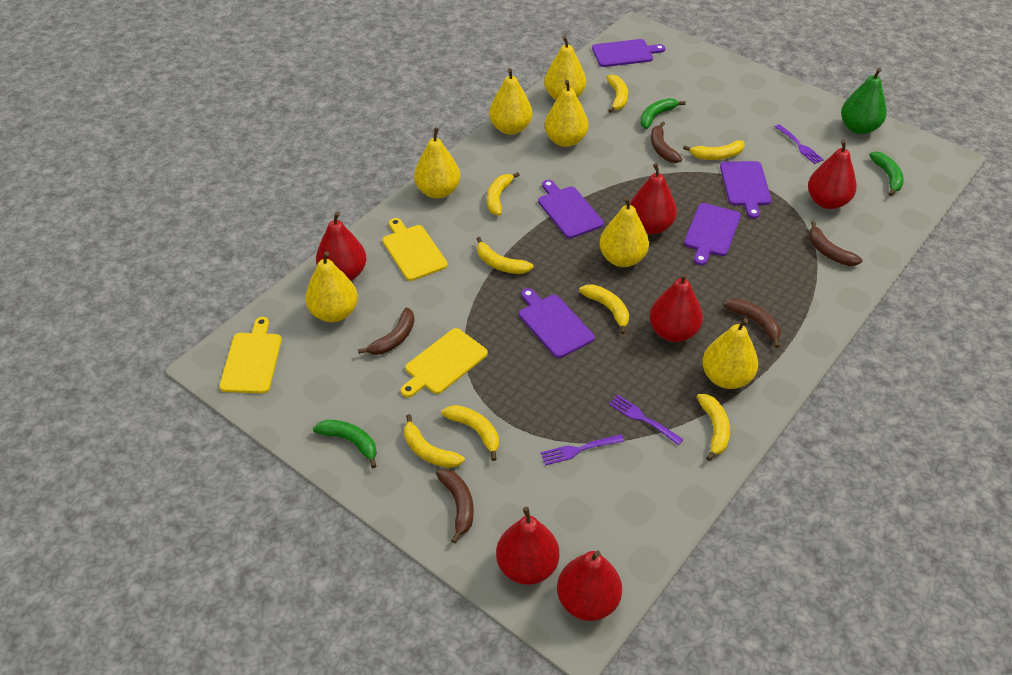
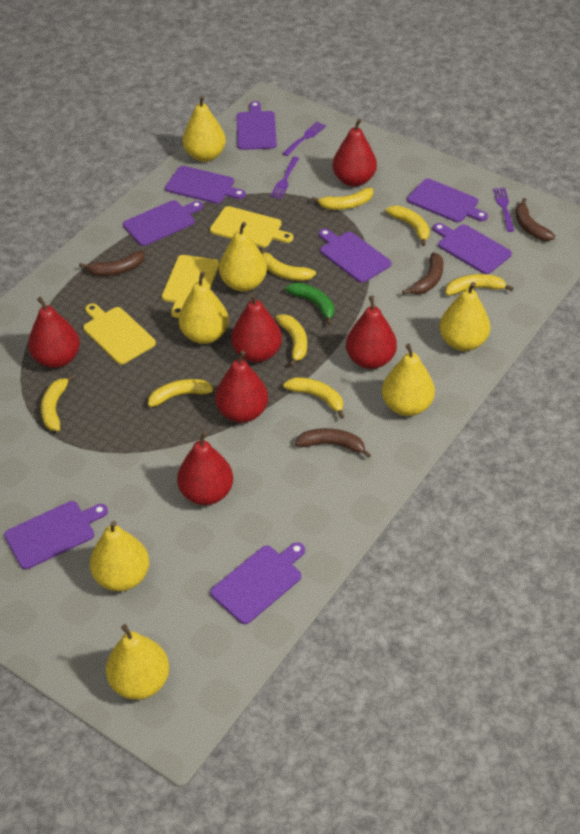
brown banana: [358,308,414,355] [436,469,474,543] [651,121,682,163] [723,299,781,348] [809,221,862,266] = 5 -> [79,250,145,276] [295,428,371,458] [402,253,443,295] [515,198,555,241] = 4
green banana: [313,420,377,468] [640,98,686,129] [869,152,904,196] = 3 -> [285,283,334,325] = 1
green pear: [841,68,887,134] = 1 -> none = 0
purple cutting board: [519,288,595,358] [538,180,604,239] [592,39,665,67] [684,203,741,266] [720,161,772,219] = 5 -> [4,501,108,570] [123,200,203,246] [165,166,246,204] [210,542,305,624] [237,101,277,150] [319,229,392,283] [407,179,488,223] [433,223,512,274] = 8

